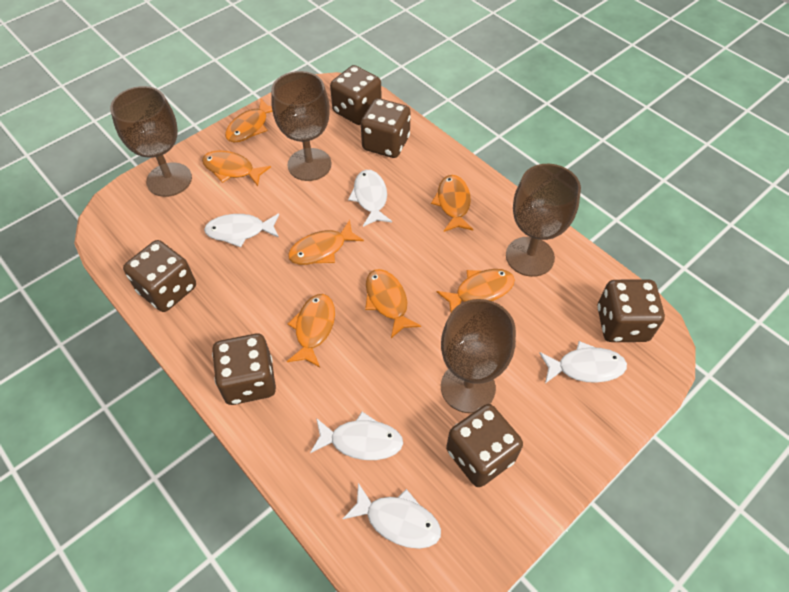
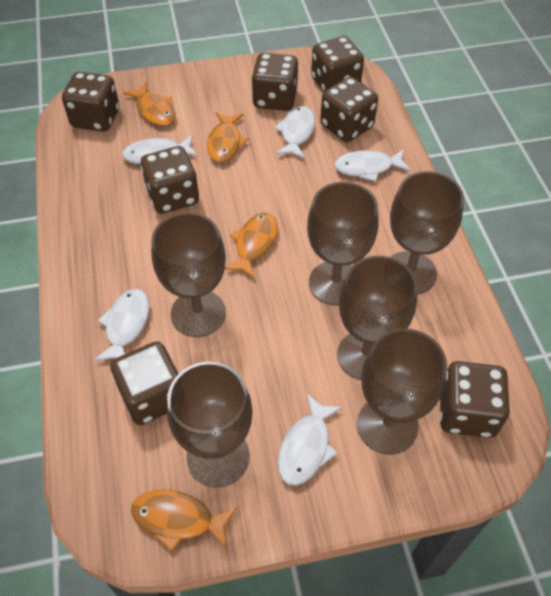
brown dice: [123,240,196,312] [212,333,276,405] [330,65,382,125] [361,98,411,158] [446,404,523,487] [597,279,665,342] = 6 -> [62,72,119,132] [110,341,179,425] [141,146,199,214] [252,53,298,111] [311,36,364,92] [320,77,378,142] [440,361,510,438] = 7
brown goblet: [110,86,192,197] [271,71,331,181] [441,299,516,413] [506,164,581,277] = 4 -> [151,212,226,337] [167,362,253,488] [307,182,379,306] [337,256,417,380] [357,328,447,455] [390,171,464,295] = 6
orange fish: [202,150,271,186] [225,99,272,142] [287,294,335,367] [288,220,364,265] [365,269,421,338] [431,175,474,232] [437,269,515,312] = 7 -> [123,82,176,126] [131,490,237,552] [207,112,248,163] [225,213,278,278] = 4

